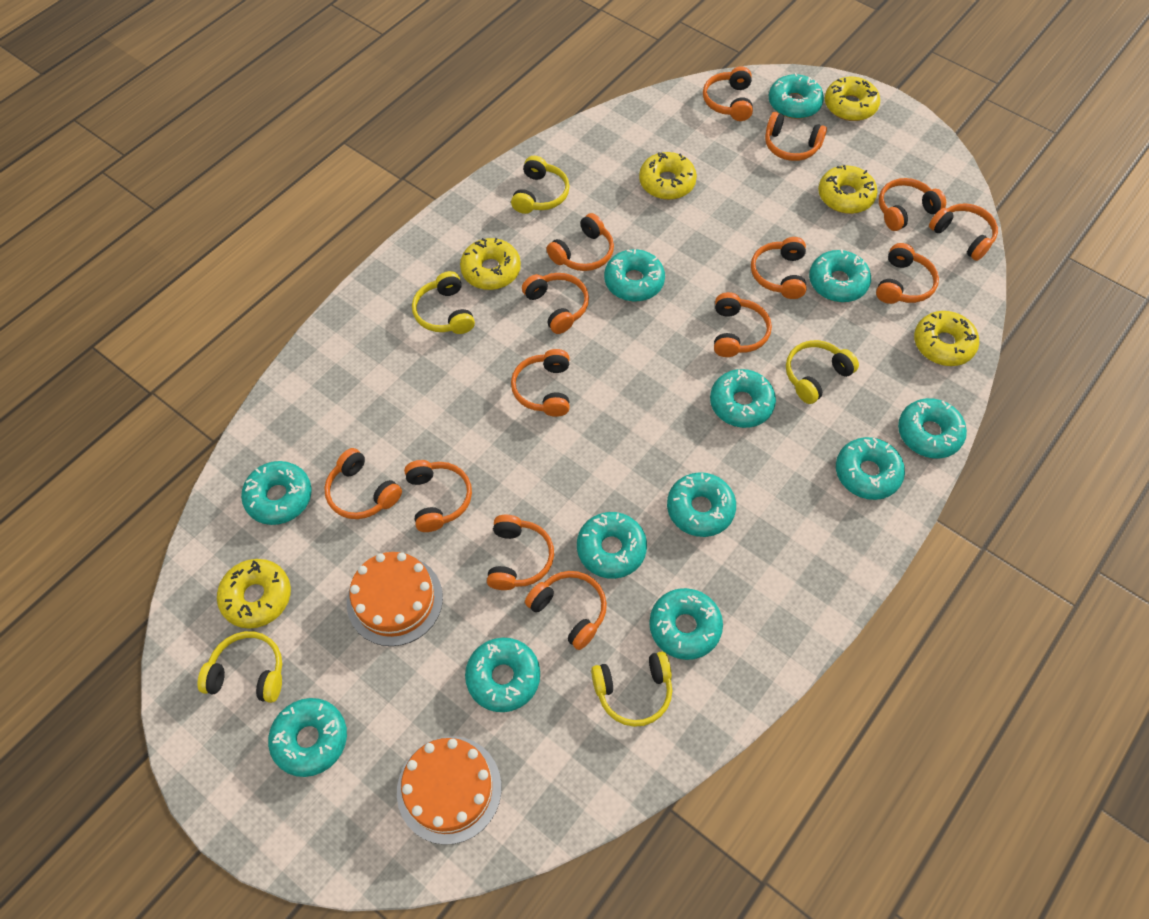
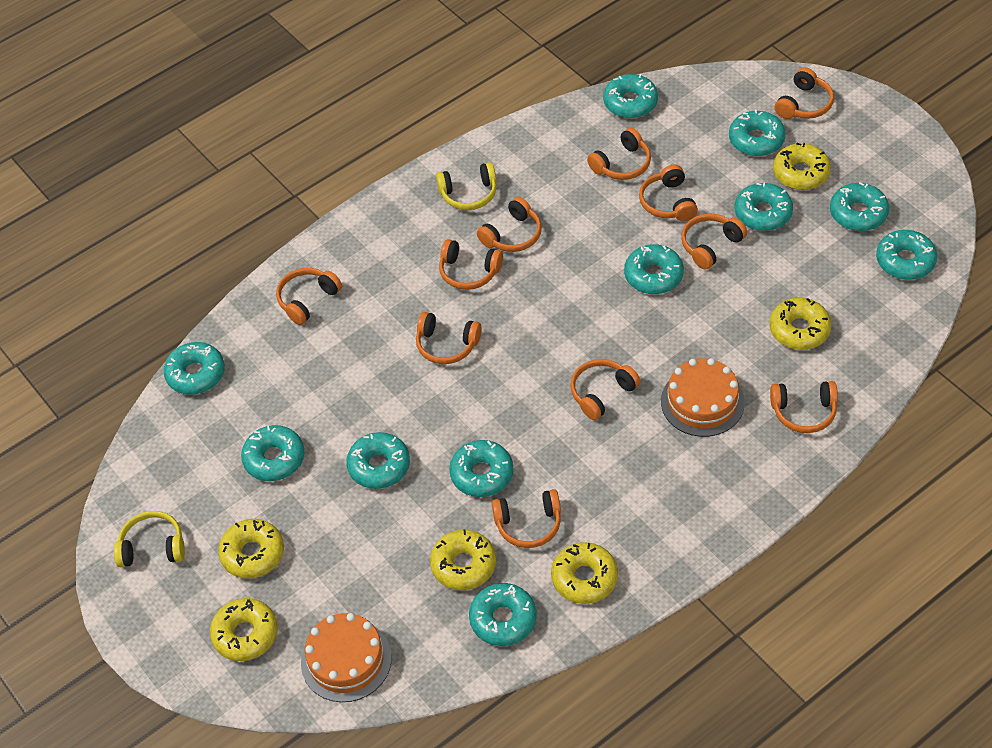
orange headphones: [324,448,402,519] [404,460,472,532] [487,515,554,590] [511,349,570,417] [522,273,589,334] [525,571,607,650] [547,213,614,271] [703,66,753,121] [714,292,772,357] [751,237,806,299] [765,112,827,161] [876,243,939,304] [879,178,946,231] [929,203,998,261] = 14 -> [276,268,342,325] [416,312,481,364] [439,239,503,290] [477,197,542,252] [492,489,561,548] [570,359,641,420] [587,128,651,180] [639,164,698,221] [681,213,747,270] [770,381,838,433] [775,67,834,119] = 11
turquoise donut: [241,461,312,525] [268,698,347,777] [465,638,540,712] [577,512,647,579] [604,249,665,301] [649,588,723,660] [667,472,736,537] [710,369,776,428] [769,73,824,119] [809,249,871,302] [836,437,905,500] [898,398,967,459] = 12 -> [164,342,225,395] [241,425,305,481] [346,432,410,489] [449,440,513,497] [469,583,537,646] [603,74,658,118] [624,244,684,294] [729,110,786,156] [734,183,793,231] [830,182,889,231] [876,230,937,280] = 11
yellow headphones: [197,631,282,703] [412,271,475,334] [511,156,570,214] [591,651,672,727] [786,340,859,404] = 5 -> [114,511,185,567] [436,162,497,210] = 2

